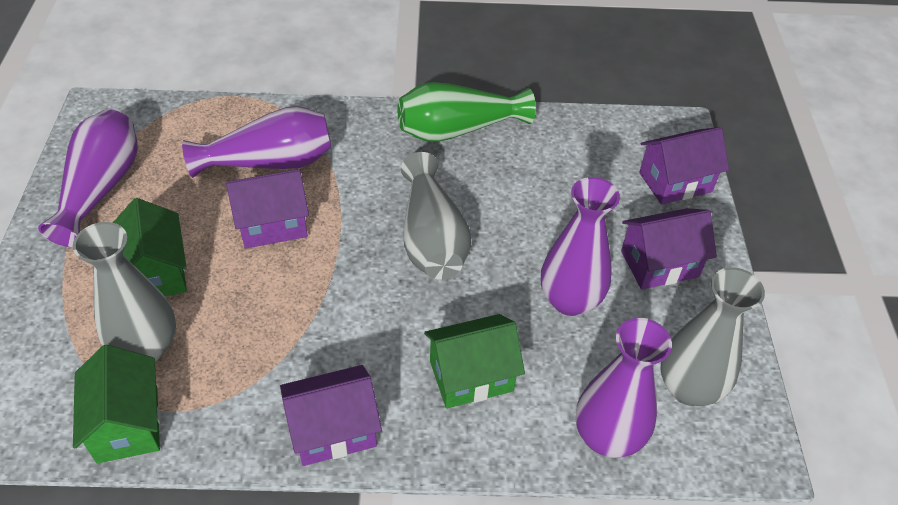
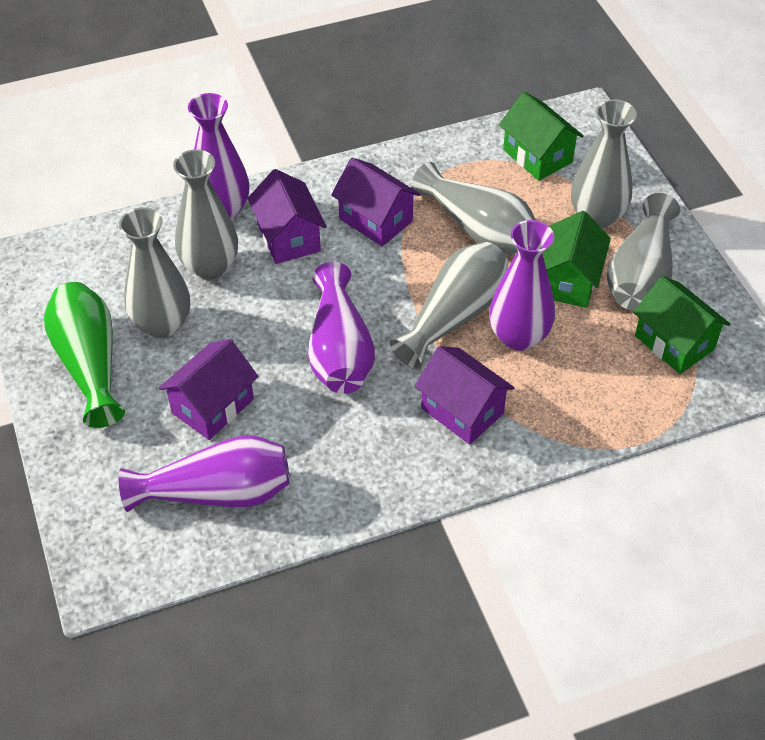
grey vase: [73,222,176,361] [401,152,471,280] [660,267,765,406] = 3 -> [119,207,190,338] [173,149,238,280] [389,242,508,369] [411,162,536,254] [571,99,637,229] [607,193,680,310] = 6

